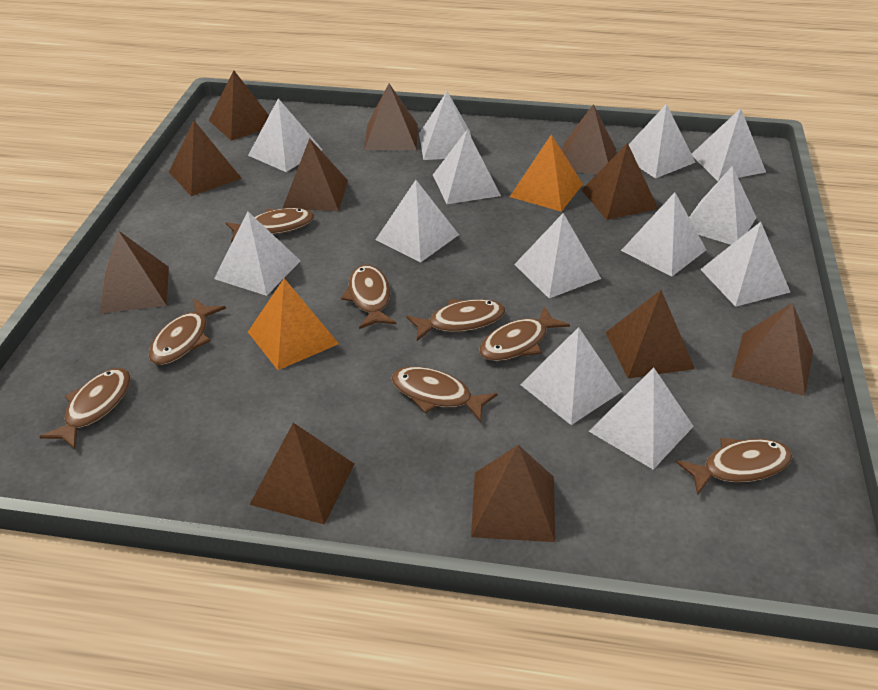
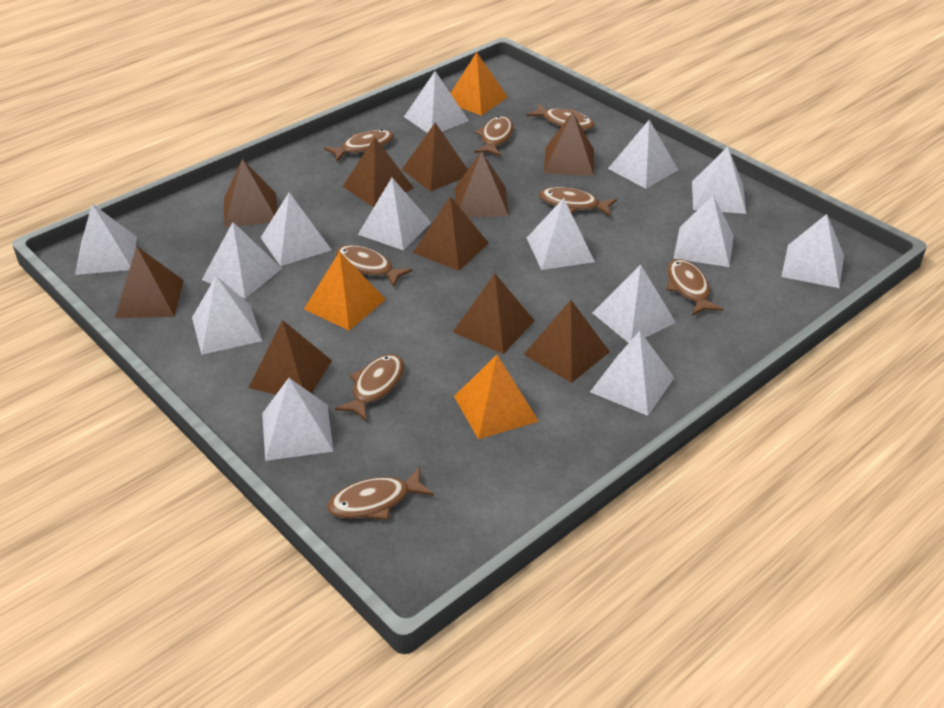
brown pyramid: [100,230,169,313] [169,121,242,196] [209,70,269,141] [250,423,355,524] [282,138,348,211] [364,84,418,150] [471,445,555,542] [562,104,616,174] [582,143,658,220] [605,290,695,379] [732,303,813,396] = 11 -> [115,246,184,318] [224,159,277,227] [248,320,332,394] [342,138,414,208] [402,123,468,192] [413,196,489,271] [453,273,535,354] [454,151,509,217] [523,300,610,383] [544,112,594,176] = 10
orange pyramid: [248,278,339,370] [510,135,583,212] = 2 -> [304,251,386,331] [451,52,508,116] [454,355,539,439] = 3
white pyramid: [214,212,301,296] [248,98,322,172] [375,180,459,263] [419,91,471,160] [433,130,501,204] [514,213,601,298] [520,327,622,425] [589,368,694,470] [621,192,706,277] [629,104,696,178] [689,166,757,245] [692,108,766,181] [700,222,790,307] = 13 -> [75,204,137,275] [192,276,262,355] [202,222,282,299] [261,193,332,266] [262,378,334,461] [358,178,432,250] [404,71,469,133] [527,198,595,270] [590,331,674,416] [592,264,676,343] [608,120,678,189] [673,196,734,267] [692,147,746,214] [781,214,844,288] = 14

